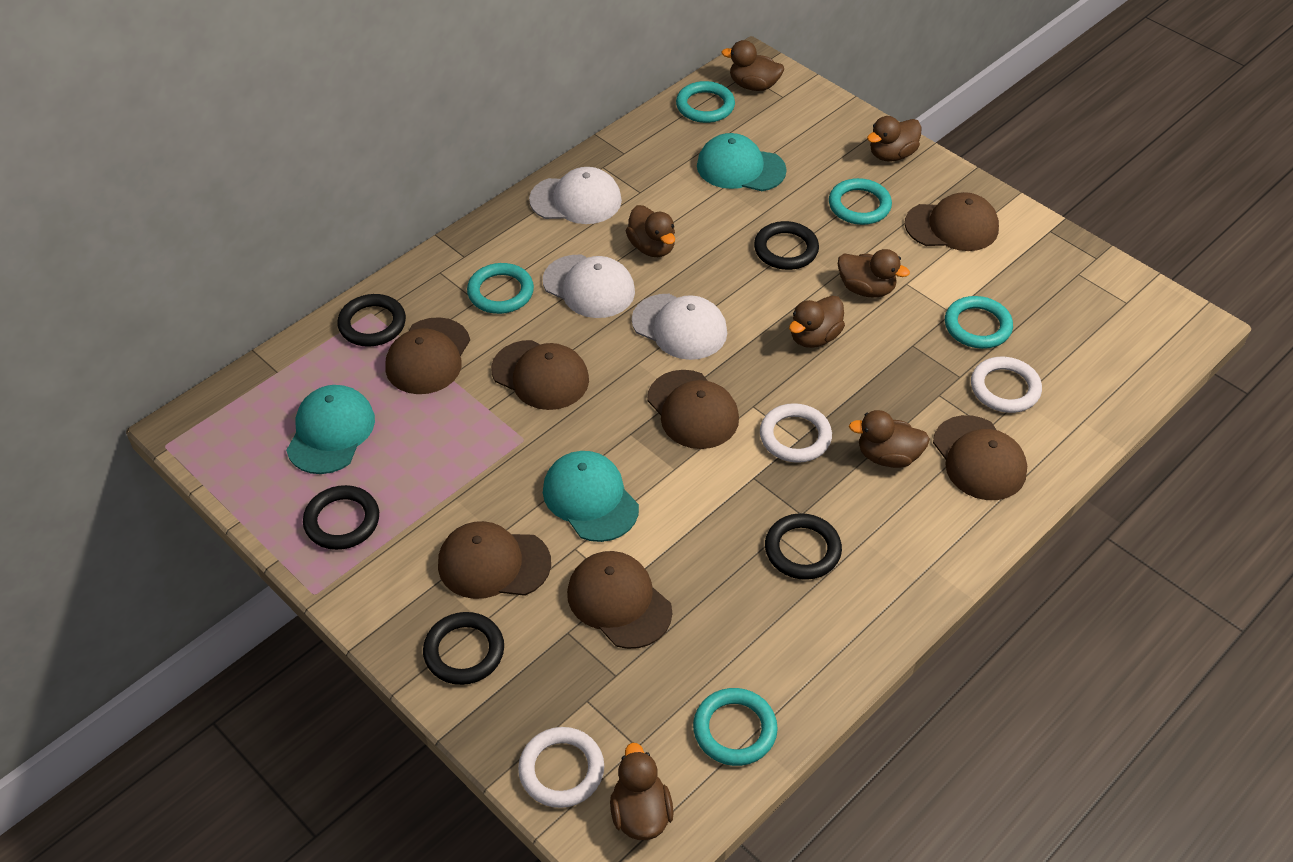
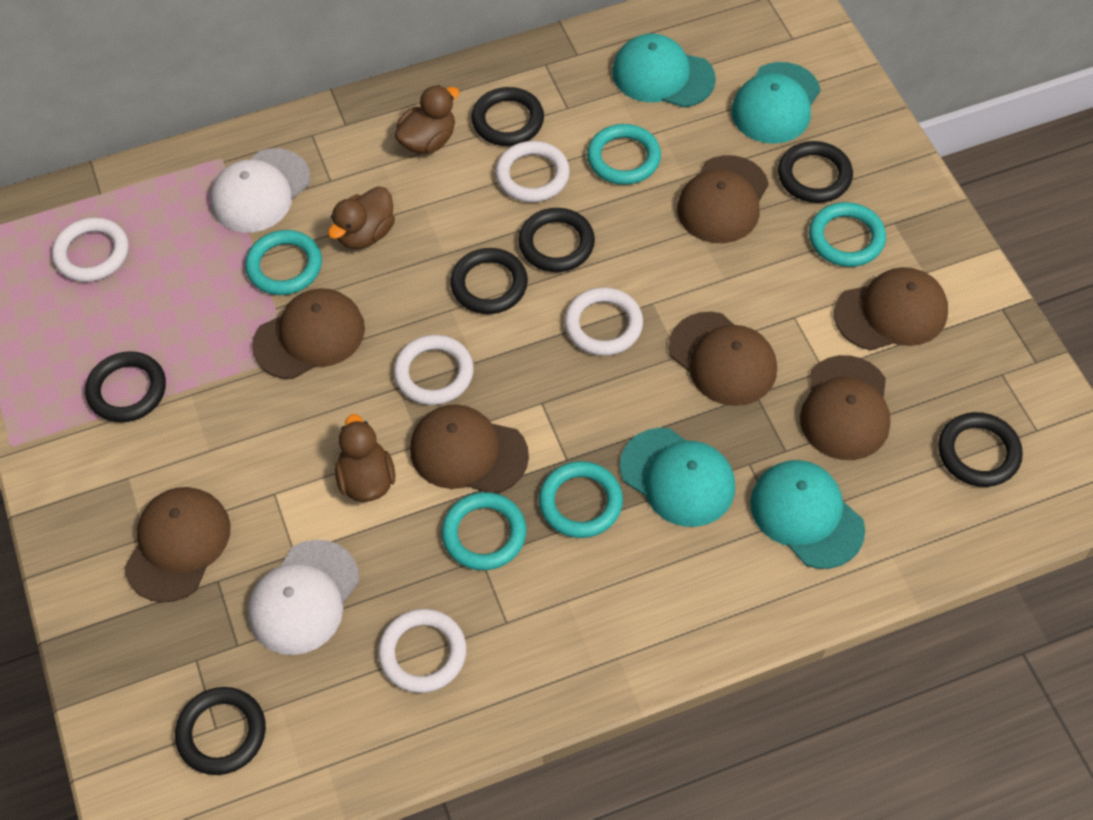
black ring: [303,485,379,550] [337,294,406,347] [423,612,504,685] [754,221,819,270] [765,513,842,580] = 5 -> [85,351,166,422] [175,687,266,775] [450,248,528,314] [472,87,544,146] [518,208,595,272] [778,141,853,203] [938,412,1023,487] = 7
brown duck: [610,743,674,840] [626,205,675,257] [721,40,784,91] [789,296,845,348] [838,249,910,298] [849,410,930,468] [867,116,922,161] = 7 -> [328,186,395,249] [335,414,395,502] [395,85,460,154] = 3
turquoise cap: [286,385,375,474] [543,451,639,542] [697,133,787,191] = 3 -> [612,34,716,108] [620,428,735,527] [731,62,821,144] [750,460,865,569] = 4
white cap: [529,167,622,224] [543,255,635,318] [632,294,727,360] = 3 -> [210,148,310,233] [248,540,359,655] = 2
white ring: [518,727,604,808] [760,403,832,463] [971,357,1042,413] = 3 -> [52,217,129,282] [378,609,466,693] [394,335,474,405] [495,141,570,202] [564,287,643,356] = 5

